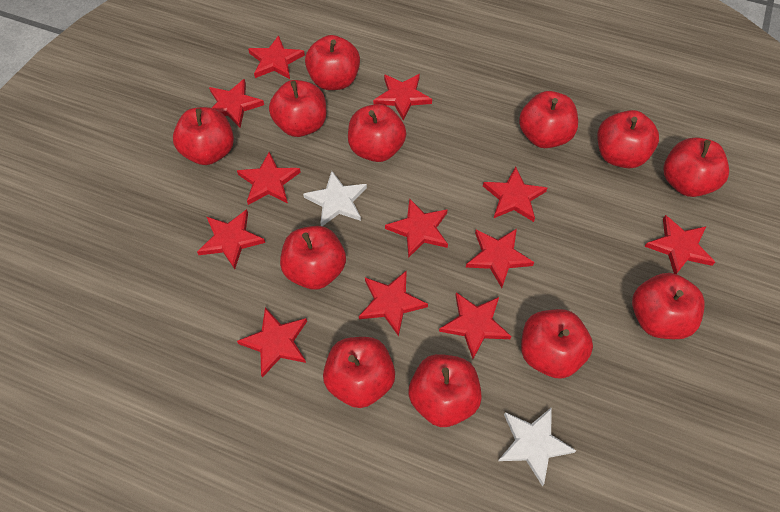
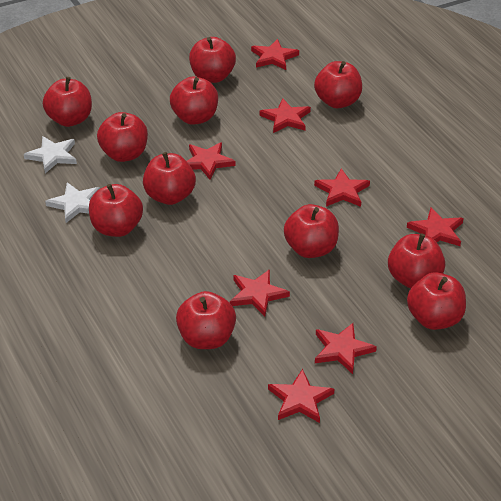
red apple: [173,107,234,165] [269,80,327,137] [280,226,346,290] [305,35,360,90] [323,337,395,408] [348,104,406,162] [409,354,482,427] [519,91,578,148] [521,309,593,379] [597,110,659,168] [632,273,705,339] [664,138,729,197] = 12 -> [43,77,92,127] [89,184,143,237] [97,112,148,162] [143,152,196,205] [170,77,218,125] [176,291,236,349] [189,37,236,83] [284,204,339,258] [314,61,362,108] [388,233,445,288] [407,272,466,330] = 11
red star: [197,209,265,269] [209,79,264,127] [237,152,301,205] [237,308,307,378] [248,35,305,79] [359,270,428,336] [373,74,432,120] [385,198,448,258] [439,292,511,359] [466,229,534,288] [483,167,547,222] [644,215,715,274] = 12 -> [187,142,235,179] [230,269,290,316] [251,39,299,70] [259,98,311,133] [268,369,334,423] [314,168,370,207] [315,323,377,374] [407,207,464,246] = 8

